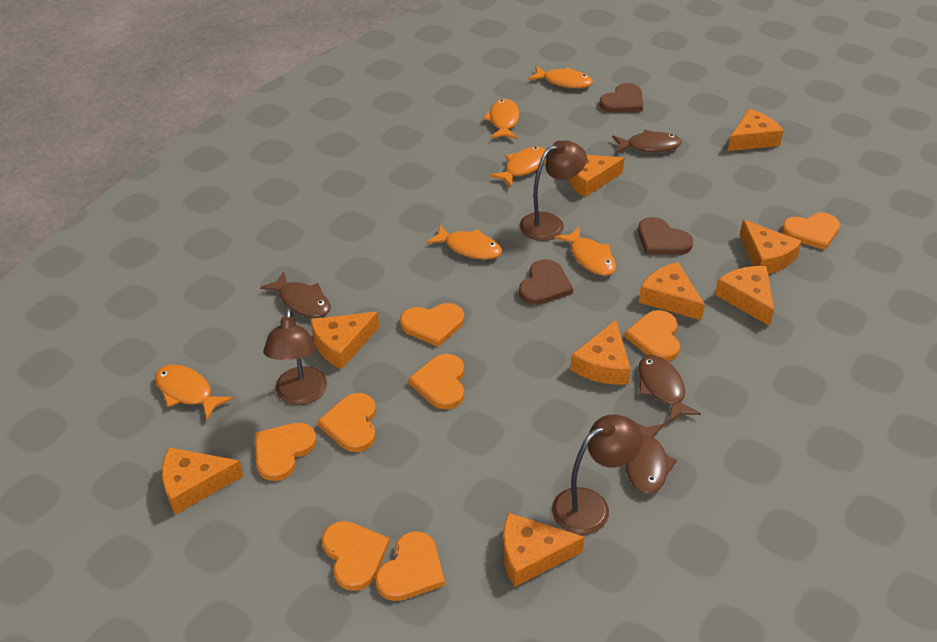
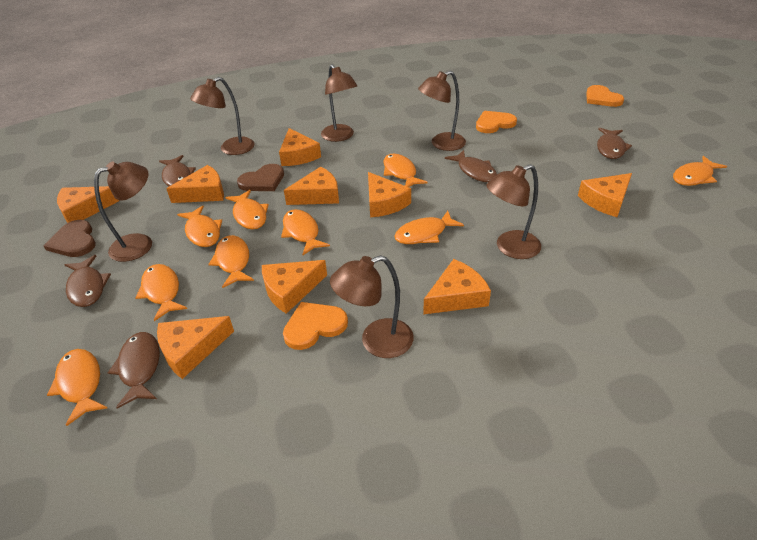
brown fish: [260,271,331,318] [612,130,682,153] [626,423,677,494] [639,355,701,423] = 4 -> [65,255,111,307] [108,332,160,409] [159,155,196,186] [445,150,497,182] [597,128,632,159] = 5
brown heart: [519,259,573,305] [599,83,643,113] [638,217,693,255] = 3 -> [44,220,96,257] [237,164,284,191] = 2
brown lamp: [263,308,327,405] [520,140,587,241] [552,414,643,535] = 3 -> [94,162,152,262] [190,77,255,155] [321,64,357,142] [330,255,414,358] [418,71,466,151] [486,164,541,259] = 6
orange fish: [155,365,233,420] [426,225,502,260] [483,99,520,139] [490,147,546,188] [528,66,593,88] [554,227,617,276] = 6 -> [47,349,107,426] [135,264,187,321] [177,205,222,247] [208,235,254,288] [225,190,269,229] [281,209,330,255] [383,154,428,187] [394,211,464,244] [673,156,727,186] = 9
orange heart: [255,423,316,481] [317,393,376,452] [322,521,390,591] [375,531,445,601] [400,303,464,347] [408,354,464,409] [624,310,680,361] [782,213,840,250] = 8 -> [283,302,348,350] [476,111,517,133] [586,85,624,107] = 3

